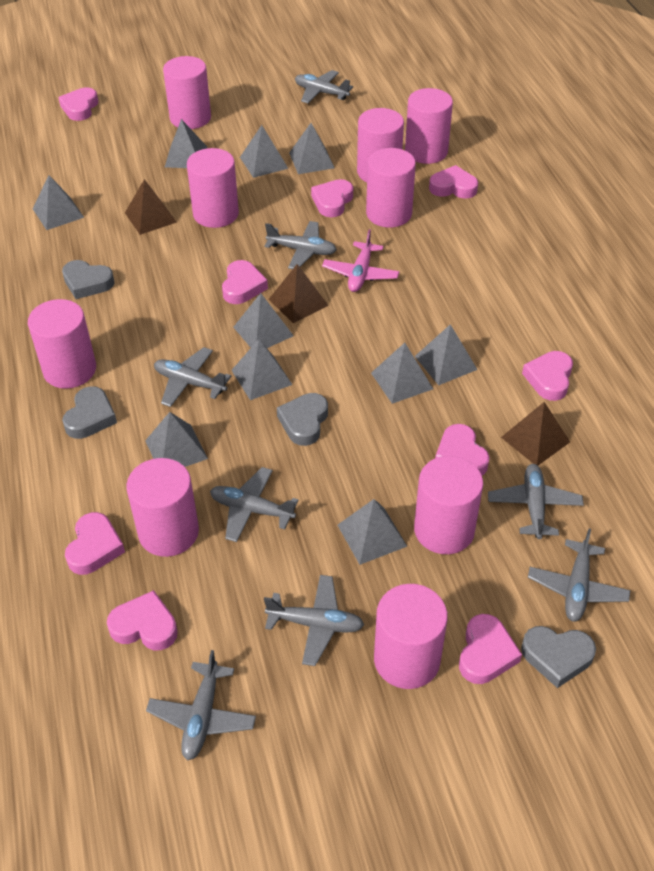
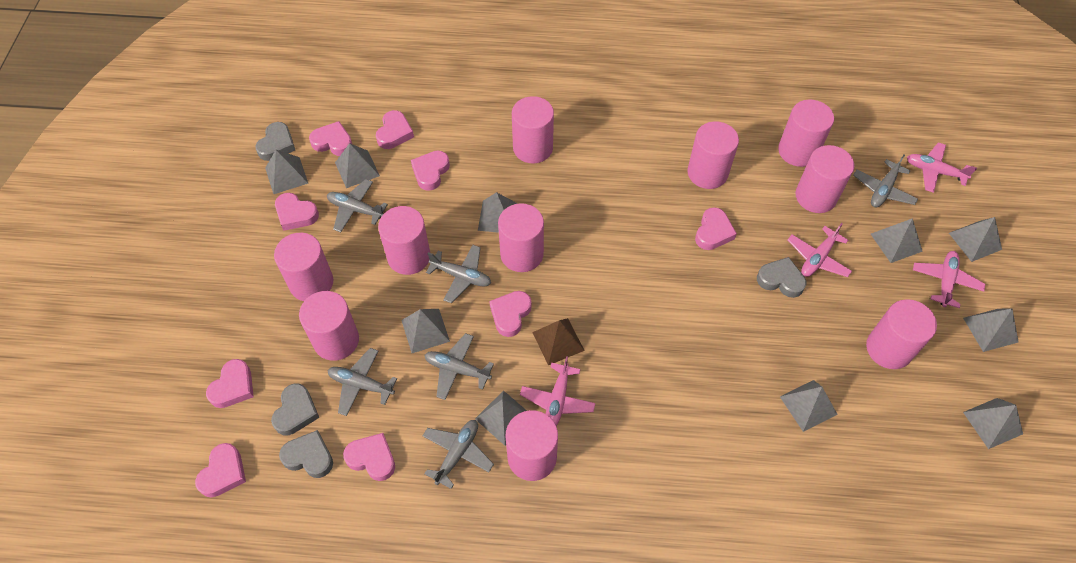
brown pyramid: [125,179,177,235] [269,264,329,323] [501,402,570,465] = 3 -> [532,318,585,365] = 1
grey plane: [146,650,256,760] [154,347,231,407] [210,467,299,542] [264,221,337,269] [264,575,364,666] [295,70,353,103] [488,464,584,539] [528,529,630,622] = 8 -> [327,179,388,232] [327,348,397,416] [423,420,494,489] [424,333,494,400] [426,245,491,303] [853,154,918,208] = 6
pink cylinder: [28,299,96,389] [126,458,199,557] [163,56,211,129] [187,148,239,228] [357,108,404,182] [366,148,416,228] [374,584,448,689] [405,88,453,164] [414,456,483,554] = 9 -> [274,233,333,301] [299,291,359,361] [378,206,430,275] [498,203,544,272] [506,410,558,481] [512,96,554,163] [687,121,739,189] [778,100,834,167] [795,145,855,213] [866,299,937,369] = 10
pink plane: [322,229,399,292] = 1 -> [520,356,595,426] [787,223,852,277] [907,142,977,193] [913,251,985,308] = 4

